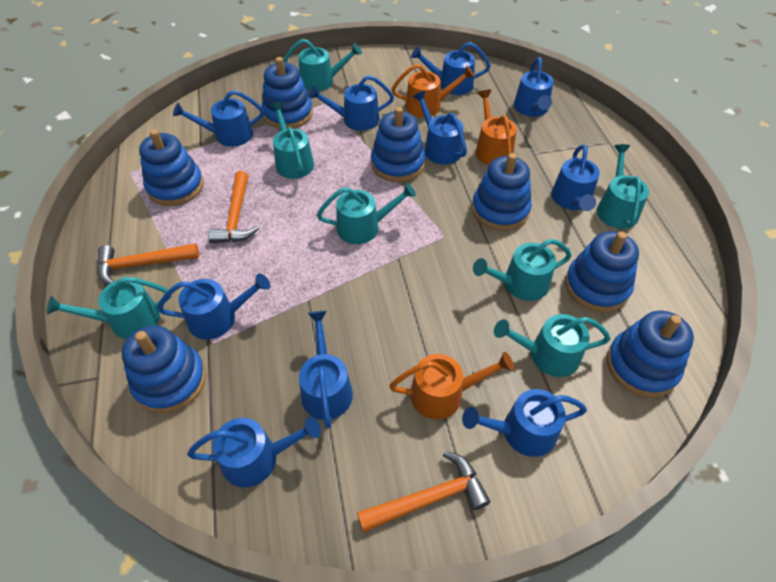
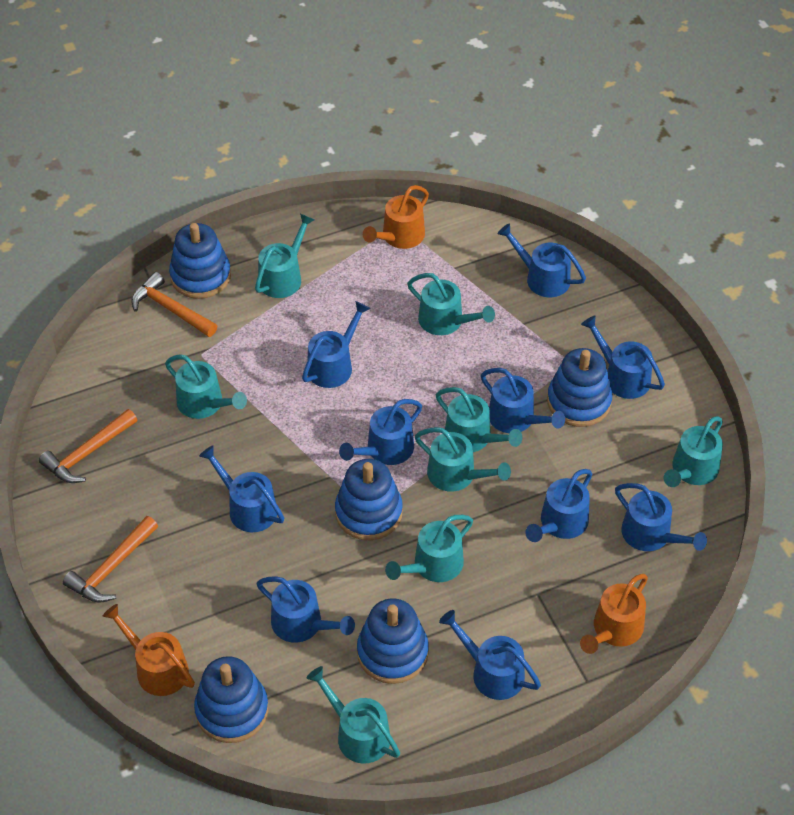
blue stacking toy: [122,325,206,413] [139,129,204,206] [261,57,313,129] [371,107,425,182] [472,153,532,231] [565,231,639,312] [607,311,694,397] = 7 -> [169,223,231,299] [194,656,268,743] [335,459,403,541] [357,598,429,684] [547,348,612,427] = 5
turquoise watering can: [46,277,171,339] [270,102,314,179] [283,39,362,91] [317,183,416,244] [473,239,572,301] [494,314,611,377] [597,144,649,229] = 7 -> [165,354,247,419] [255,214,314,298] [307,666,400,763] [385,515,473,582] [407,273,495,335] [415,427,511,492] [436,387,522,452] [664,416,723,487] = 8

